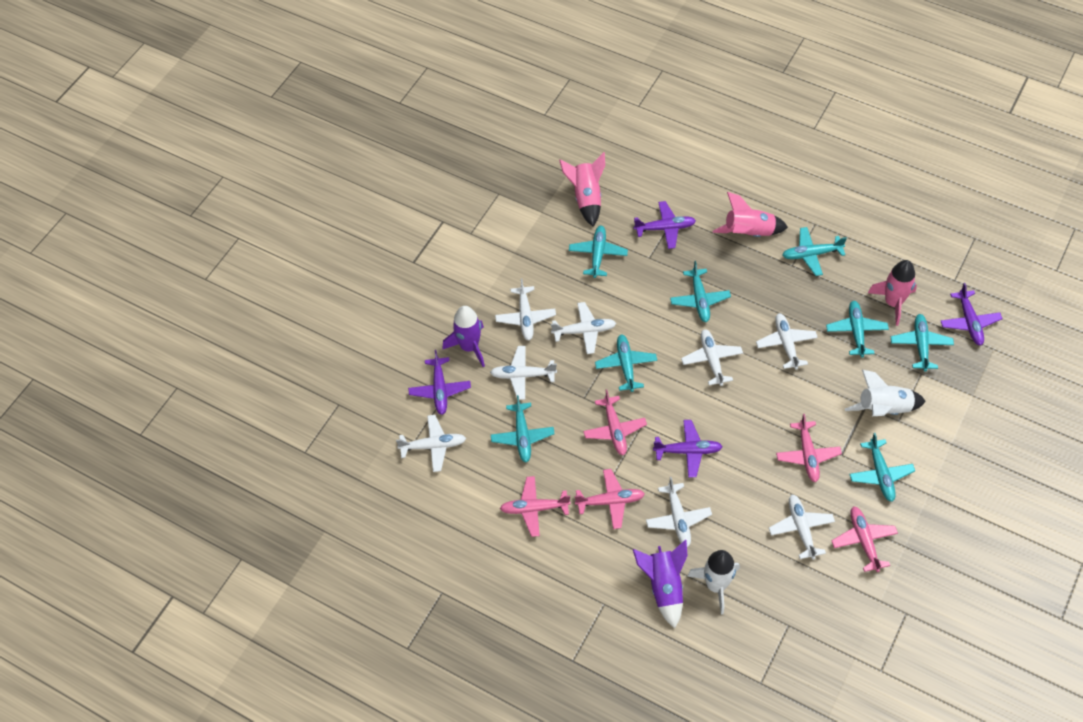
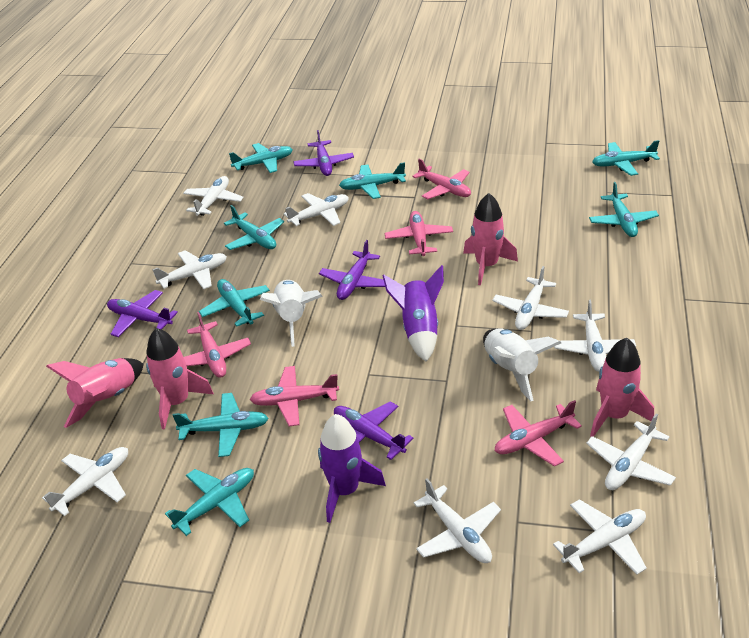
pink rocket: [559,152,605,227] [713,192,788,237] [868,260,917,326] = 3 -> [46,358,143,428] [146,328,214,430] [463,193,518,285] [590,338,654,437] = 4
white plane: [396,415,466,472] [490,346,557,400] [495,278,556,340] [551,302,616,354] [646,477,712,547] [681,329,743,386] [756,313,818,370] [769,495,835,560] = 8 -> [42,447,128,516] [152,250,227,289] [183,176,244,216] [284,193,349,226] [413,478,501,563] [492,266,569,330] [553,499,647,575] [554,300,636,372] [586,413,676,490] = 9

